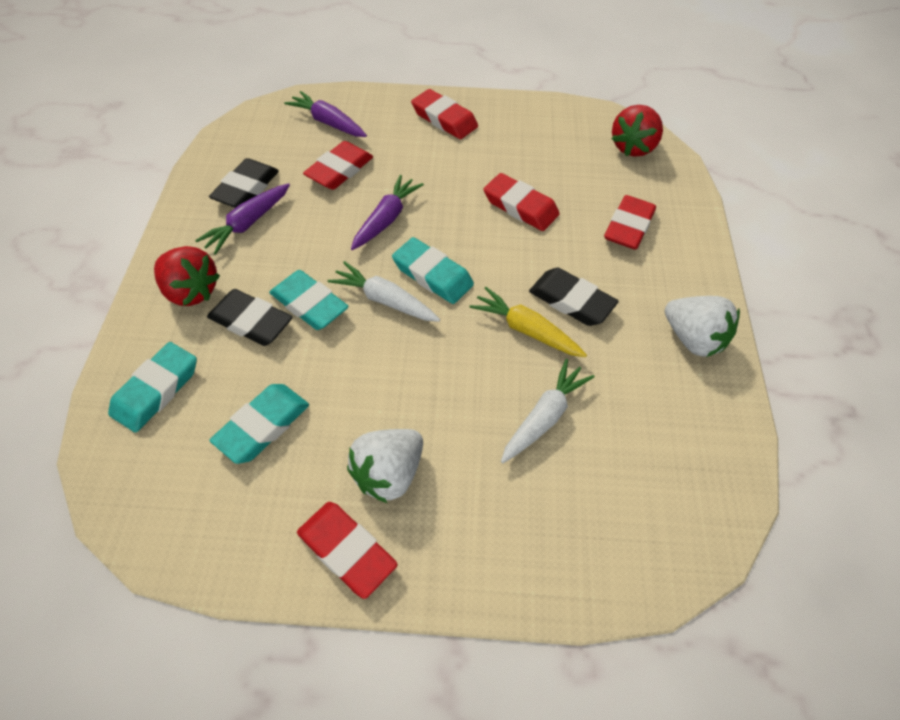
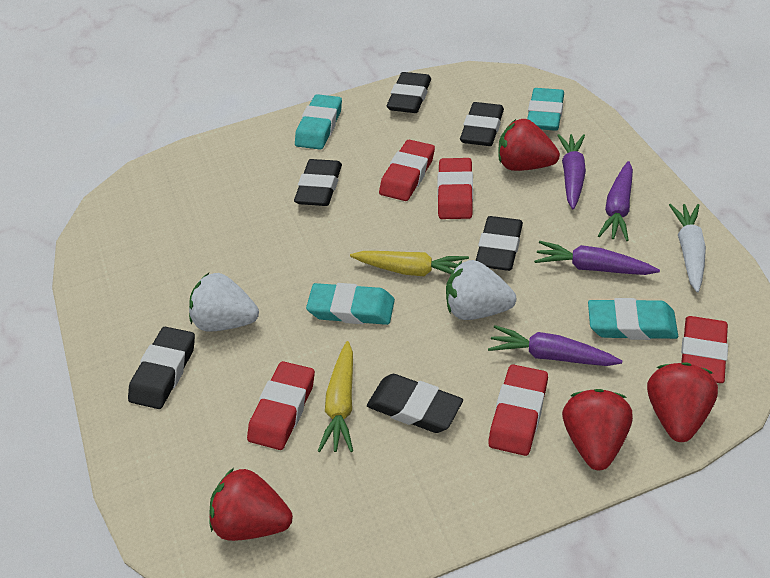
black eraser: [207,289,293,346] [209,158,279,208] [529,268,619,326] = 3 -> [128,327,195,409] [294,159,342,206] [367,374,463,433] [387,72,431,113] [460,102,504,146] [476,216,523,271] = 6
purple carrot: [195,183,290,255] [284,91,367,137] [351,175,424,250] = 3 -> [488,325,622,366] [534,241,660,275] [557,134,586,209] [598,161,633,241] = 4
red strawberry: [154,246,220,306] [612,105,663,157] = 2 -> [209,468,293,541] [498,119,560,171] [562,389,633,470] [647,363,718,442] = 4
white carrot: [328,261,440,322] [501,359,594,463] = 2 -> [669,204,706,292] = 1
yellow carrot: [470,287,587,357] = 1 -> [318,341,353,452] [350,251,469,276] = 2

